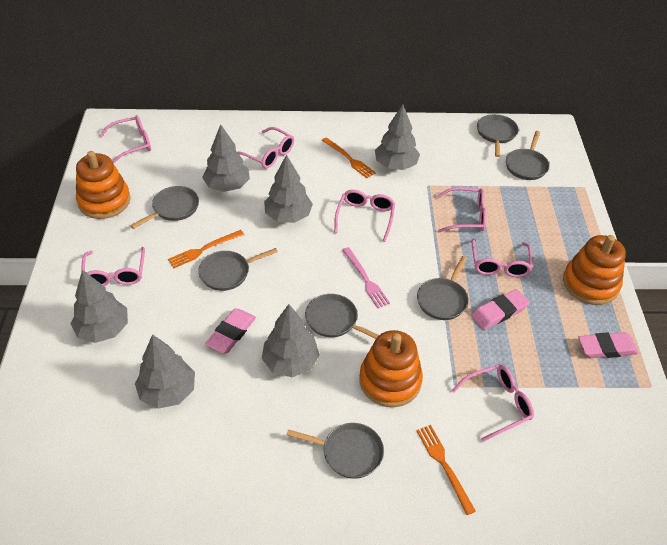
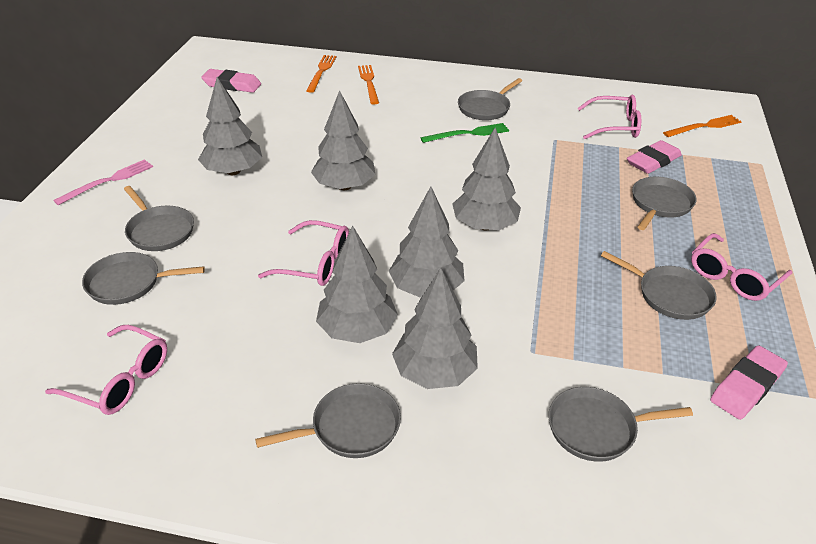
green fork: none = 0 -> [421,123,509,143] = 1
orange stacking toy: [76,151,131,219] [359,330,423,407] [563,235,626,305] = 3 -> none = 0
pink glasses: [81,247,145,286] [100,115,151,164] [237,127,294,169] [334,190,395,242] [436,187,486,232] [452,365,534,442] [472,238,533,277] = 7 -> [45,325,167,415] [258,220,349,286] [578,95,641,139] [691,233,792,301] = 4

